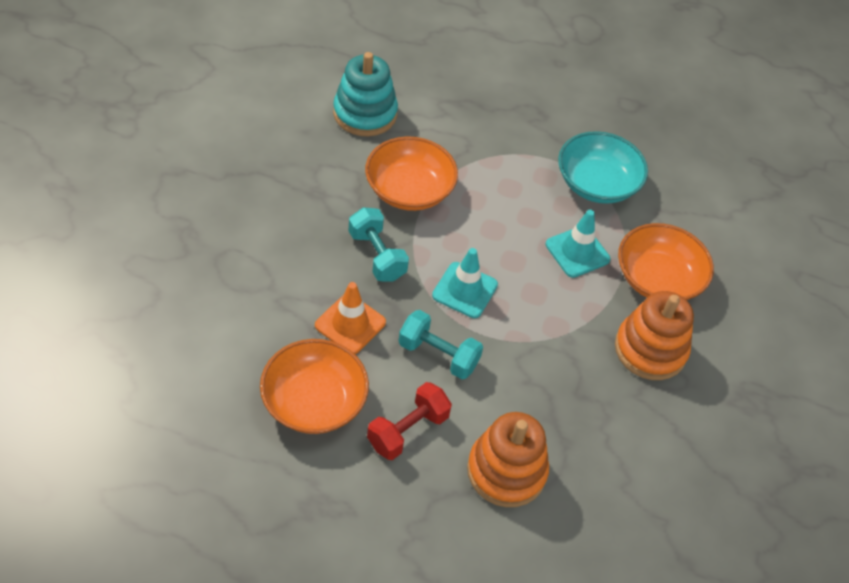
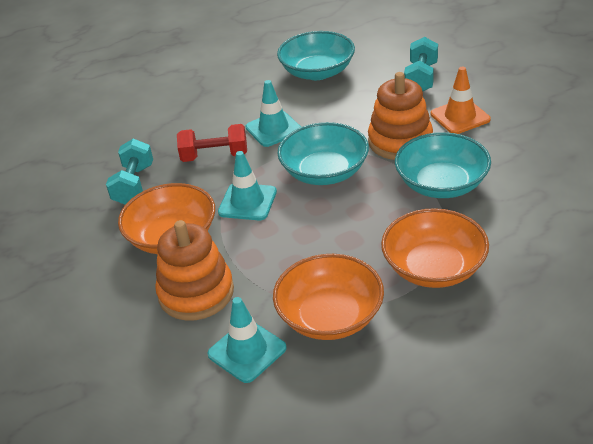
turquoise bowl: [558,131,648,204] = 1 -> [277,31,355,80] [277,122,369,185] [395,132,491,198] = 3
turquoise stacking toy: [333,52,398,136] = 1 -> none = 0
turquoise traffic cone: [432,248,498,318] [546,210,610,278] = 2 -> [207,297,287,383] [218,151,277,220] [245,80,301,147] = 3

